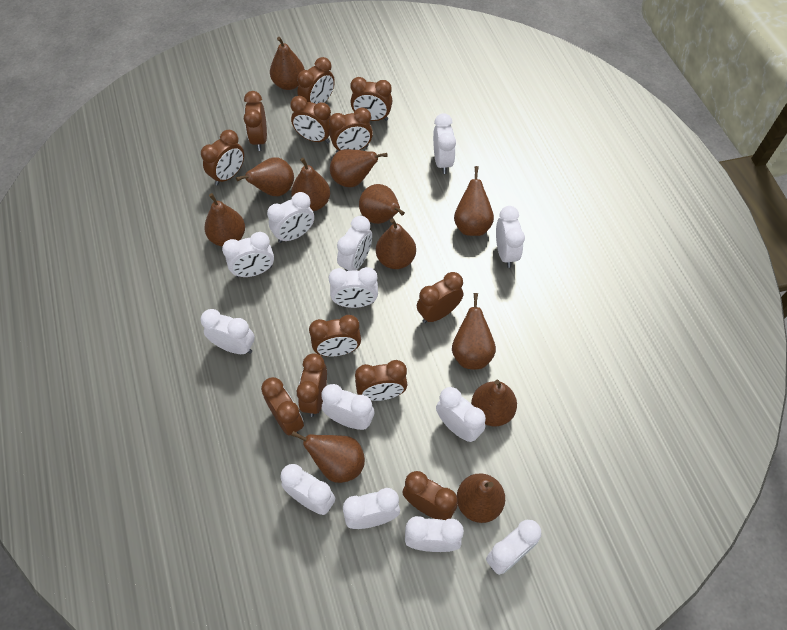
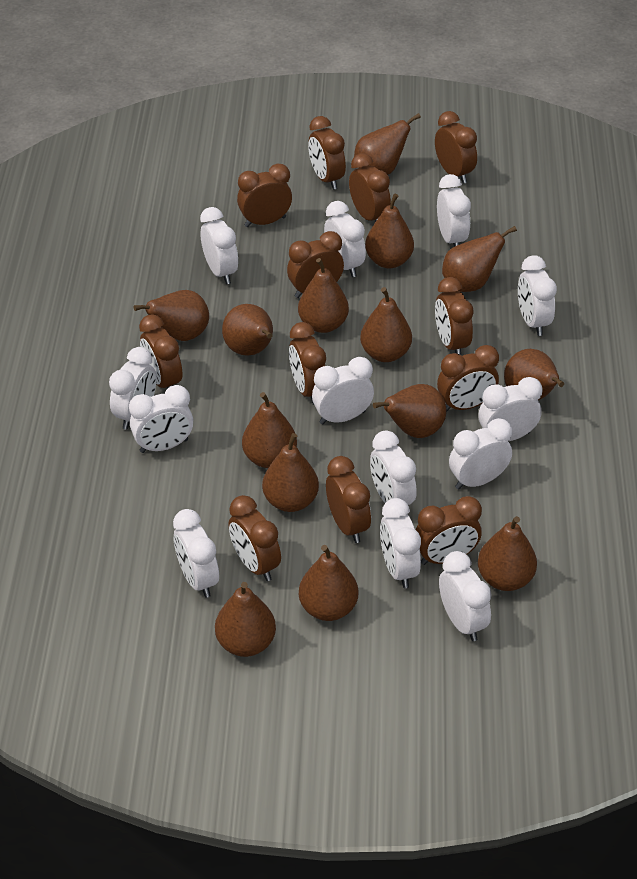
brown pear: [204,193,245,247] [236,158,294,196] [270,37,305,90] [291,158,330,211] [291,431,365,483] [330,149,388,187] [359,184,405,224] [376,218,416,269] [452,293,496,369] [454,166,494,236] [457,473,505,523] [471,380,517,426] = 12 -> [134,290,209,341] [215,582,276,657] [222,304,273,355] [242,392,297,468] [262,433,319,512] [298,258,349,333] [299,545,358,621] [354,113,421,175] [360,287,412,362] [365,194,414,268] [373,384,446,438] [442,226,517,292] [478,516,537,591] [504,349,564,400] = 14

